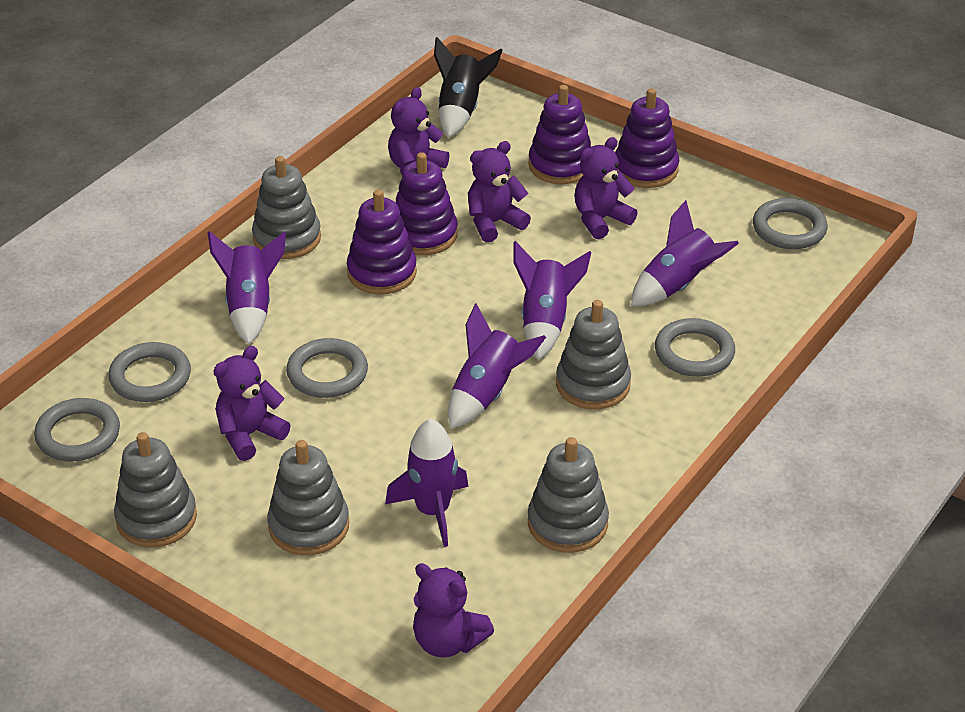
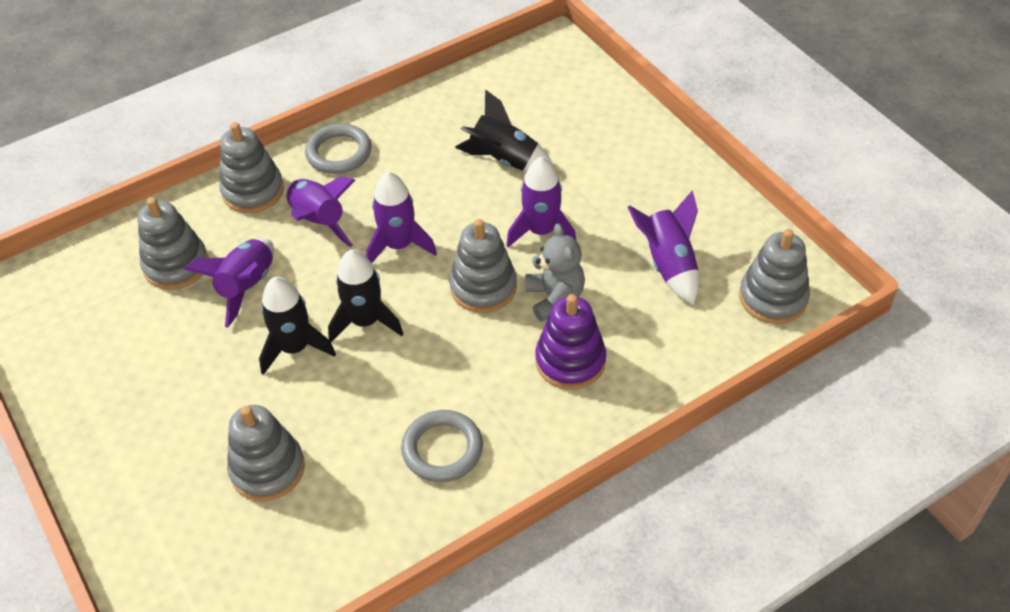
black rocket: [434,37,503,138] = 1 -> [259,277,336,375] [328,249,403,342] [455,90,553,171] = 3
grey ring: [34,398,120,461] [108,342,191,402] [286,338,368,398] [655,318,735,377] [753,198,828,249] = 5 -> [305,124,372,174] [401,410,483,482] = 2
grey teddy bear: none = 0 -> [525,223,585,322] = 1
purple stacking toy: [347,190,417,294] [396,152,458,255] [528,85,591,184] [615,88,679,188] = 4 -> [535,294,606,390] = 1
purple teddy bear: [213,346,291,461] [388,87,449,175] [413,563,494,658] [468,141,531,242] [574,137,638,239] = 5 -> none = 0

